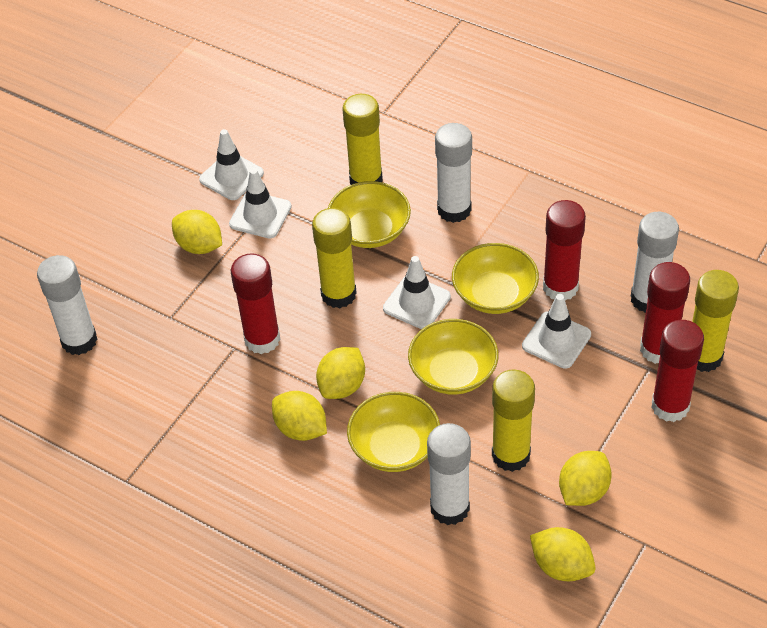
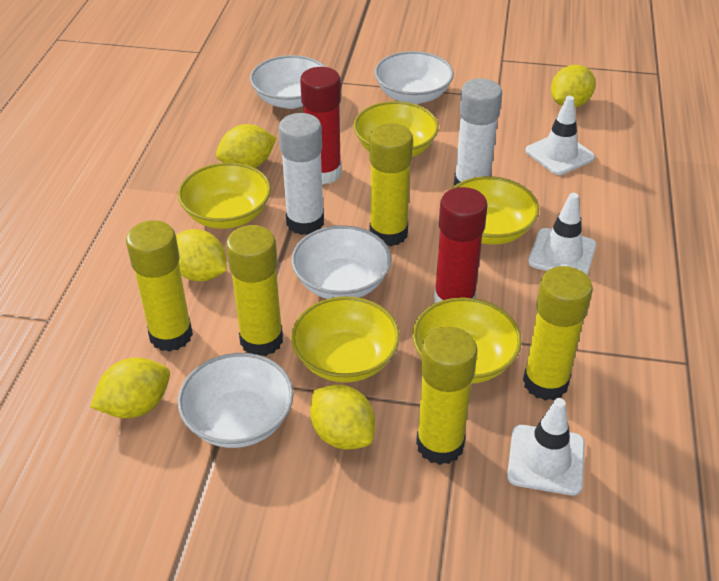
red glue stick: [231,253,281,354] [543,200,586,301] [640,262,690,364] [651,320,704,422] = 4 -> [300,67,342,184] [434,187,488,304] = 2
white bowl: none = 0 -> [178,353,294,448] [250,55,325,109] [291,225,391,299] [374,51,454,104] = 4
white glue stick: [37,255,97,355] [427,423,471,525] [435,123,472,223] [631,212,679,313] = 4 -> [279,113,324,235] [454,78,502,186] = 2
white traffic cone: [199,129,264,200] [229,168,292,238] [383,256,451,329] [522,294,591,369] = 4 -> [507,398,585,495] [525,96,595,175] [528,193,596,275] = 3
yellow bowl: [328,181,411,248] [347,392,440,472] [408,319,498,394] [452,243,539,314] = 4 -> [178,162,271,229] [291,296,400,383] [353,101,439,157] [412,297,522,384] [452,176,539,245] = 5
yellow glue stick: [312,208,357,308] [342,94,383,185] [492,370,535,472] [692,270,739,372] = 4 -> [126,220,193,352] [226,225,283,356] [369,123,413,246] [416,327,478,465] [523,266,593,400] = 5

